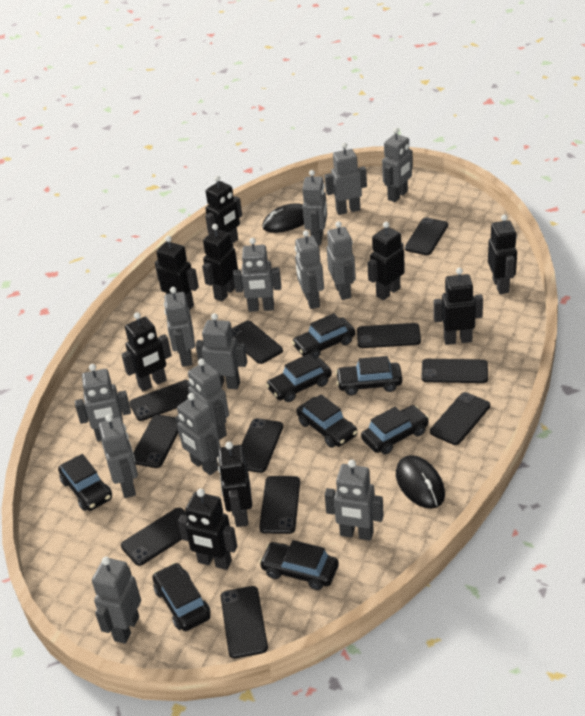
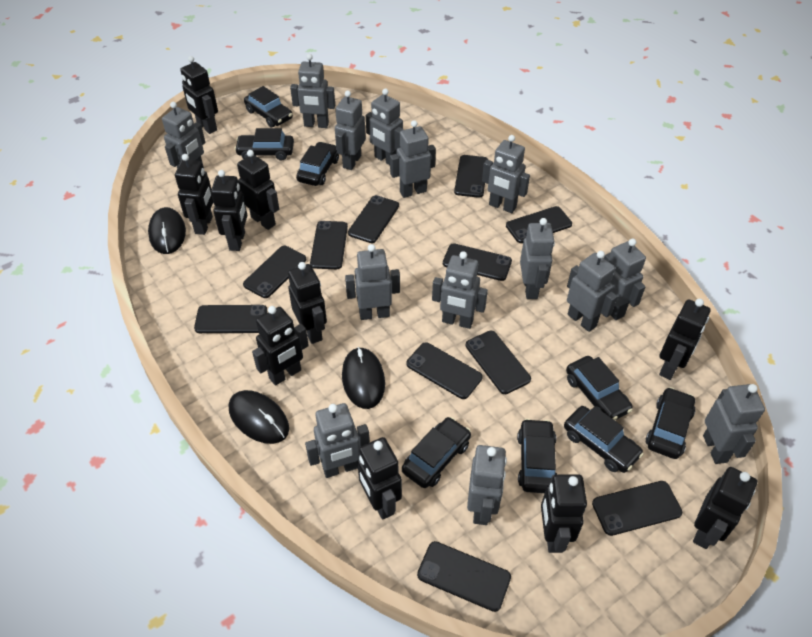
black mouse: [262,203,304,233] [396,455,445,509] = 2 -> [148,207,186,254] [229,390,289,444] [342,347,385,409] = 3
black robot: [121,312,172,391] [155,236,199,309] [178,489,237,570] [202,224,238,301] [205,176,242,243] [217,442,252,527] [367,222,405,300] [434,268,483,345] [488,214,517,294] = 9 -> [175,154,213,235] [180,56,218,134] [211,170,247,251] [237,150,279,230] [252,306,309,386] [288,262,327,344] [357,437,402,520] [541,474,587,553] [659,299,711,380] [693,467,757,549] = 10

